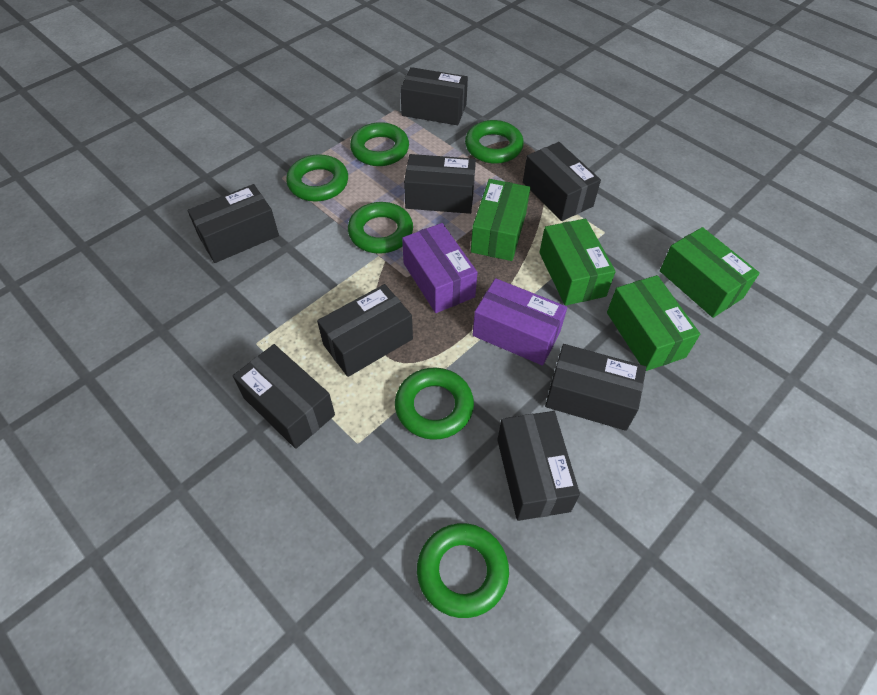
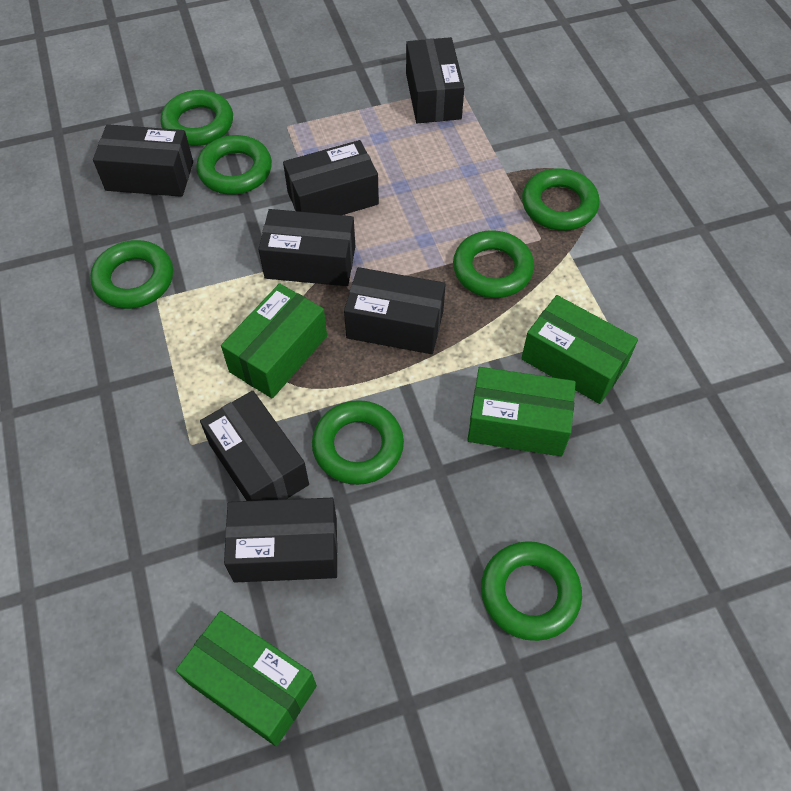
black box: [188,184,279,263] [233,344,335,449] [317,284,413,377] [400,67,468,125] [404,154,476,214] [497,411,580,521] [523,142,601,221] [545,344,646,431] = 8 -> [93,124,193,197] [200,391,309,501] [224,498,338,583] [258,209,355,286] [283,140,379,215] [344,267,446,354] [406,37,464,123] = 7
green ring: [286,154,348,202] [348,202,413,254] [350,122,409,166] [395,368,474,440] [417,523,509,618] [465,120,524,164] = 6 -> [90,240,173,309] [161,90,233,146] [196,135,272,195] [312,400,404,485] [453,230,534,298] [481,541,582,641] [522,168,600,231] = 7
purple box: [402,223,478,313] [473,278,567,366] = 2 -> none = 0

